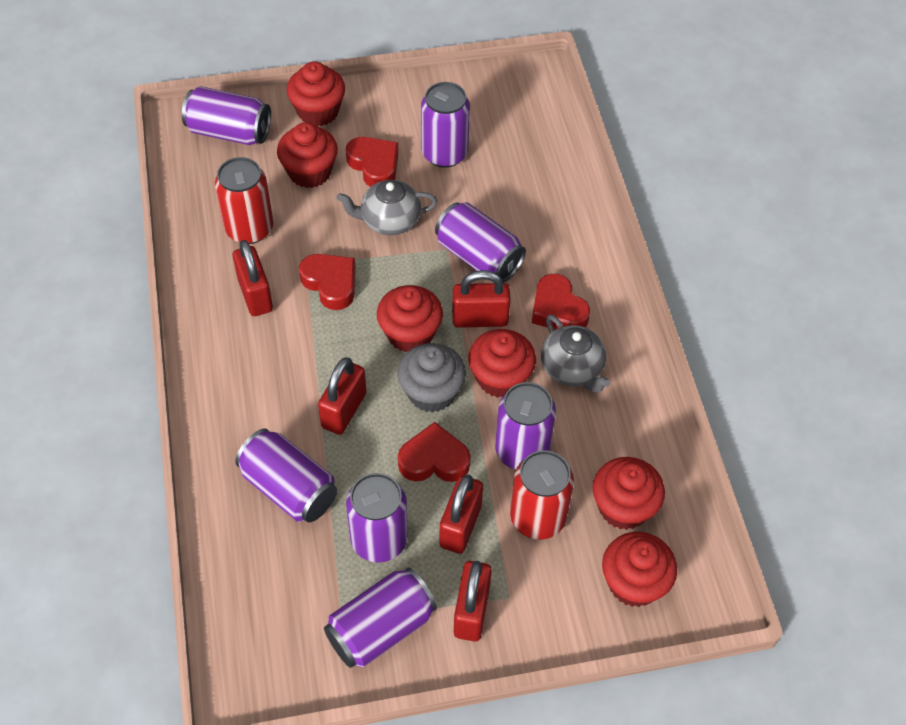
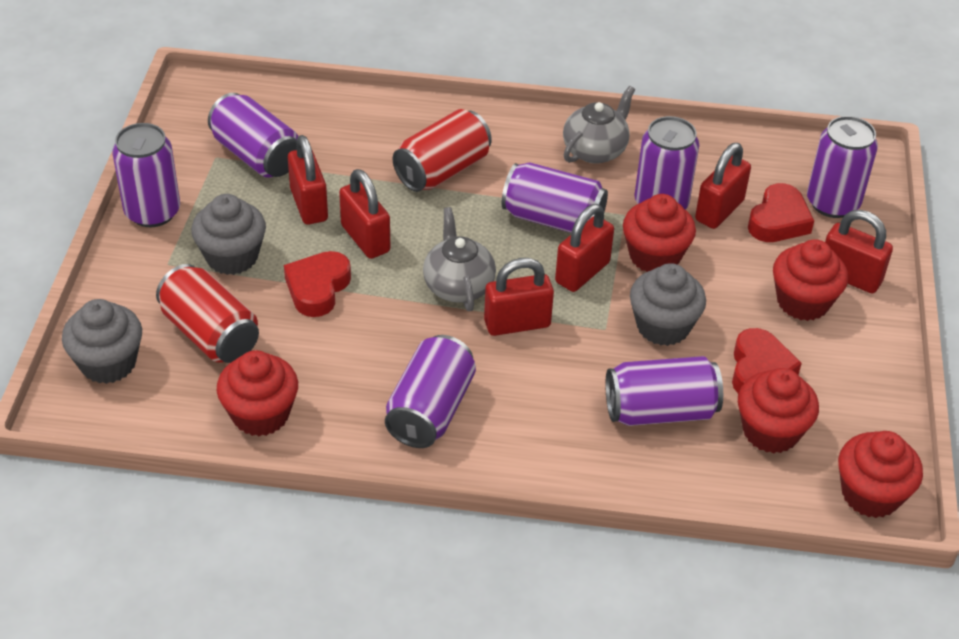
grey cupcake: [398,343,466,413] = 1 -> [62,299,142,384] [191,194,266,275] [630,263,706,346] = 3
red cupcake: [277,122,338,188] [287,61,345,126] [377,285,443,352] [469,329,536,398] [592,457,665,530] [602,532,677,607] = 6 -> [217,350,298,436] [623,194,696,272] [738,368,819,453] [773,239,848,321] [838,431,923,518] = 5
red heart: [299,254,355,310] [346,137,399,187] [398,422,471,482] [532,274,590,330] = 4 -> [284,251,351,317] [732,328,802,393] [748,183,814,242] = 3
red padlock: [233,240,273,316] [318,357,366,435] [439,475,483,554] [452,270,511,328] [454,561,492,641] = 5 -> [288,135,328,225] [339,169,390,259] [484,258,554,336] [555,204,614,292] [695,143,751,229] [825,210,893,293] = 6

